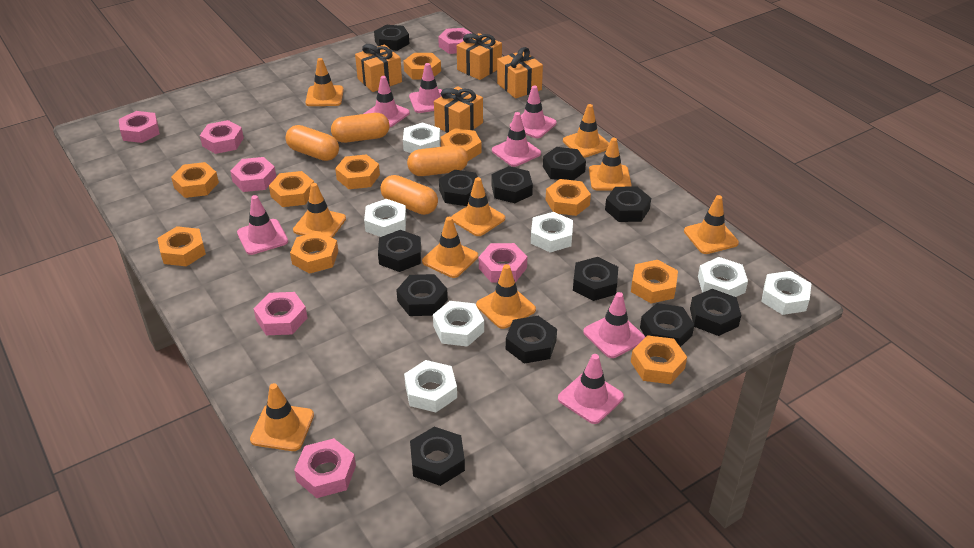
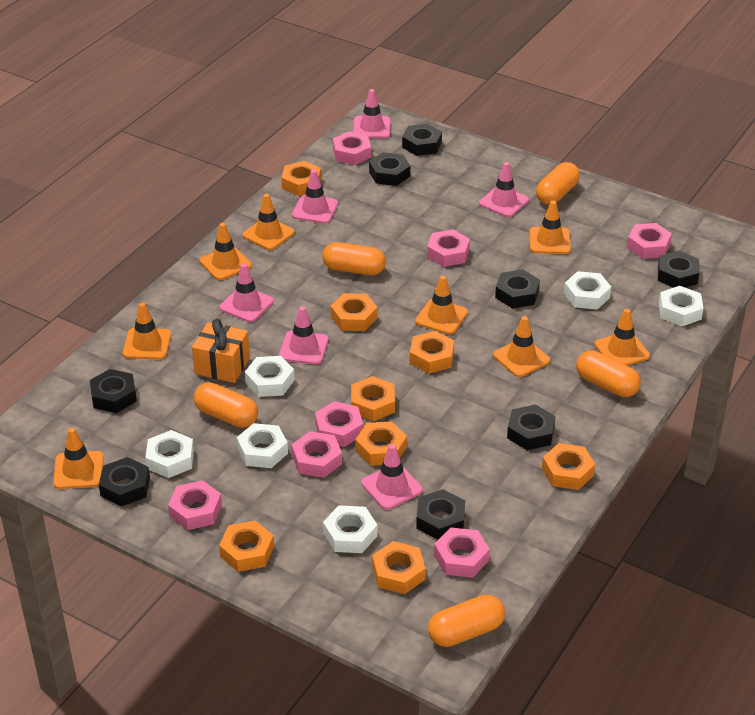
black nut: [374,25,409,51] [378,230,421,272] [396,274,448,316] [410,427,465,486] [439,170,478,206] [491,166,533,203] [506,316,557,364] [543,147,586,180] [573,257,618,301] [605,186,651,222] [640,303,695,347] [690,289,741,336] = 12 -> [90,369,137,413] [99,457,150,507] [369,152,410,186] [402,123,442,156] [416,489,465,540] [495,269,540,308] [507,404,556,450] [658,251,700,288] = 8
orange capsule: [286,125,339,161] [331,113,389,143] [380,175,438,215] [407,145,468,176] = 4 -> [194,382,258,428] [322,242,386,275] [428,595,505,647] [536,162,580,205] [576,350,641,397] = 5
orange gift: [355,44,402,92] [434,86,483,133] [457,33,502,80] [497,47,543,99] = 4 -> [192,319,250,383] = 1
orange nut: [157,226,206,266] [171,162,219,198] [269,171,314,207] [290,231,338,274] [335,154,380,189] [403,53,441,79] [441,128,481,161] [546,179,591,216] [631,260,678,304] [631,335,687,384] = 10 -> [219,521,274,572] [281,161,321,196] [330,293,377,331] [351,376,395,421] [355,421,407,466] [372,541,426,594] [410,331,454,374] [542,443,595,490] = 8
orange traffic cone: [250,383,314,451] [293,183,346,238] [305,58,344,106] [422,217,478,278] [452,177,505,236] [476,264,536,329] [563,104,609,158] [589,138,631,191] [684,195,739,254] = 9 -> [53,428,104,489] [123,302,171,359] [200,223,252,280] [242,194,295,250] [415,276,468,335] [493,316,550,377] [529,201,571,254] [594,309,650,366] = 8
pink traffic cone: [237,195,288,255] [364,76,410,128] [409,63,442,113] [492,112,541,167] [510,86,556,138] [558,354,624,424] [583,292,645,358] = 7 -> [219,263,274,322] [279,306,328,364] [292,170,338,224] [353,89,391,138] [361,444,423,510] [479,162,529,217] = 6
white nut: [364,199,406,237] [403,122,440,153] [404,360,457,412] [433,301,484,347] [531,212,573,253] [698,257,748,297] [761,271,811,315] = 7 -> [145,430,194,478] [237,423,288,468] [245,356,295,397] [323,505,377,553] [564,271,611,310] [659,286,704,326] = 6

